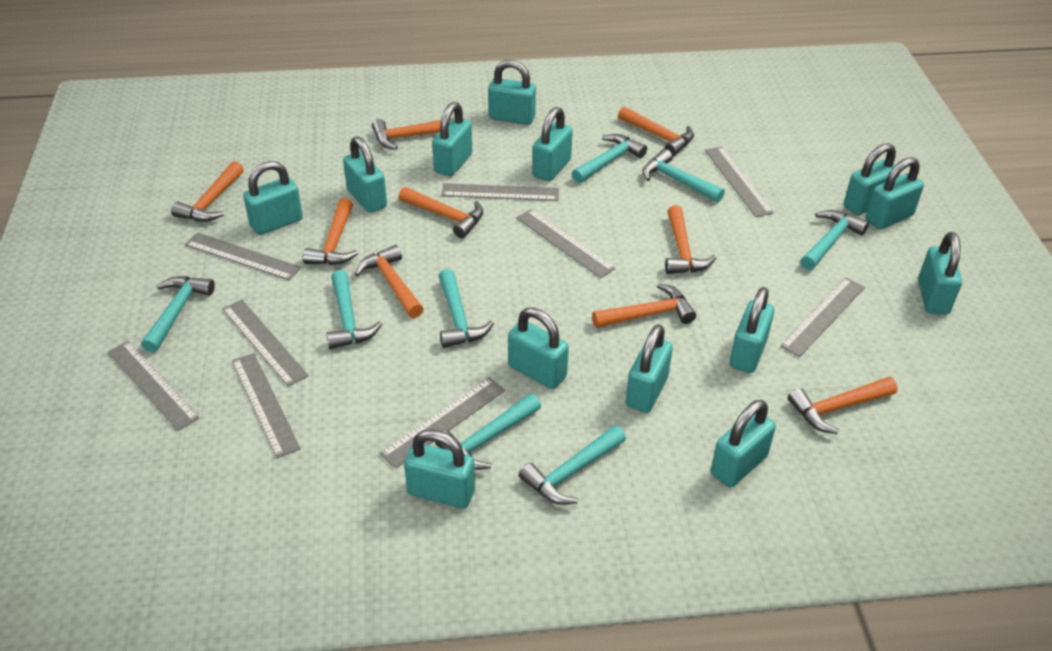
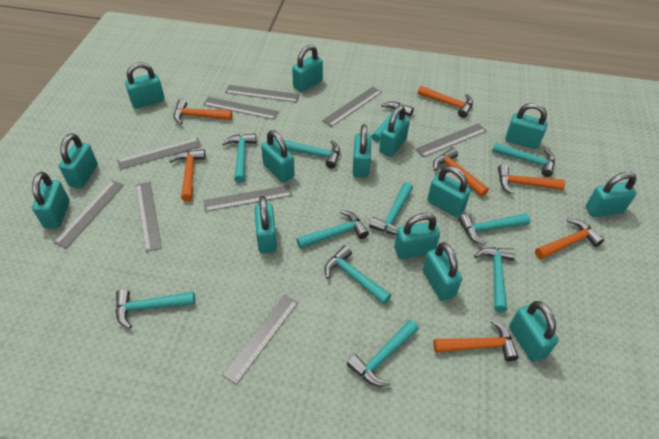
orange hammer: [171,161,244,222] [303,198,358,265] [355,245,424,318] [372,117,454,150] [399,187,483,238] [592,283,696,328] [618,106,694,156] [665,205,716,274] [788,377,897,434] = 9 -> [170,149,206,201] [173,99,232,124] [417,86,473,118] [433,147,489,197] [433,319,519,361] [498,164,565,194] [535,218,604,259] = 7
turquoise hammer: [141,276,215,353] [326,270,382,349] [435,393,541,470] [438,269,494,348] [519,425,626,505] [572,134,647,183] [643,149,725,202] [801,210,869,270] = 8 -> [116,289,195,329] [222,133,257,183] [284,140,340,168] [296,210,369,249] [324,245,391,304] [347,320,419,386] [369,182,413,235] [372,101,414,142] [458,213,530,245] [475,247,515,312] [492,142,555,177] = 11
turquoise padlock: [243,161,303,235] [343,136,387,213] [404,429,475,509] [432,102,472,177] [488,60,536,125] [508,307,569,389] [532,107,573,181] [626,324,673,413] [711,400,776,487] [730,287,774,373] [844,143,900,215] [866,157,924,230] [918,232,962,315] = 13 -> [32,172,70,228] [59,133,98,188] [125,62,165,109] [254,196,277,253] [261,130,295,183] [292,45,323,92] [353,124,371,178] [379,106,410,157] [394,213,440,259] [423,242,462,301] [427,166,471,217] [505,103,547,149] [509,301,559,362] [586,172,637,217] = 14

